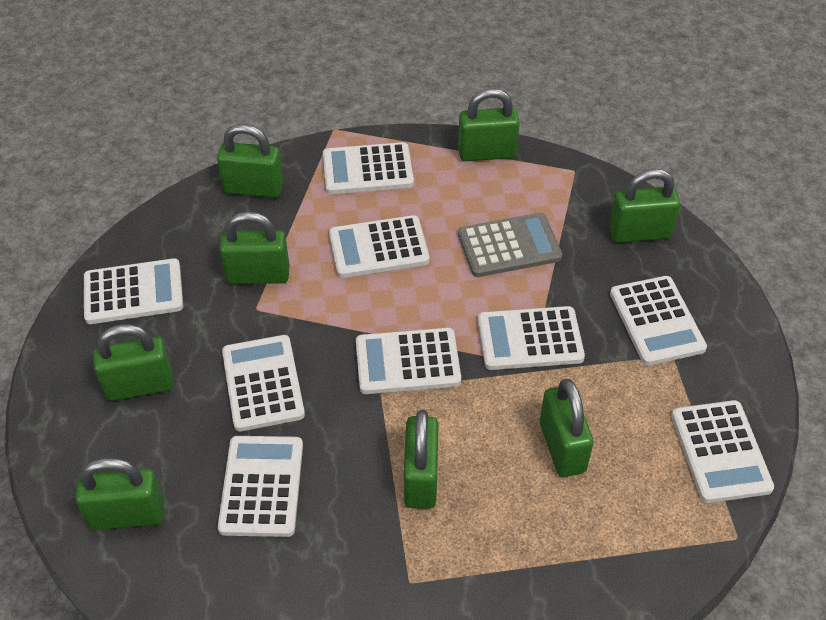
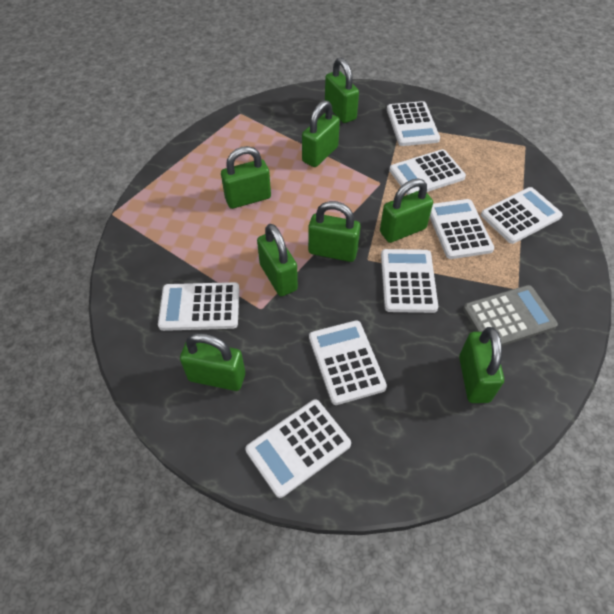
white calculator: [84,258,183,324] [218,436,303,537] [222,335,305,431] [323,142,414,194] [329,215,430,278] [356,328,461,394] [478,306,585,370] [610,276,707,365] [671,400,774,503] = 9 -> [158,282,239,331] [245,400,351,498] [309,320,387,405] [381,249,438,313] [387,101,440,146] [389,149,466,195] [430,199,494,259] [481,187,563,244] = 8

